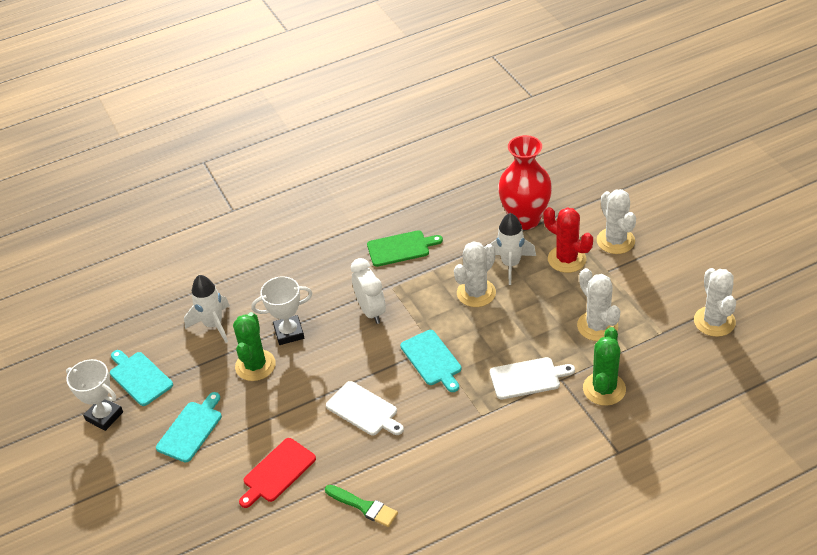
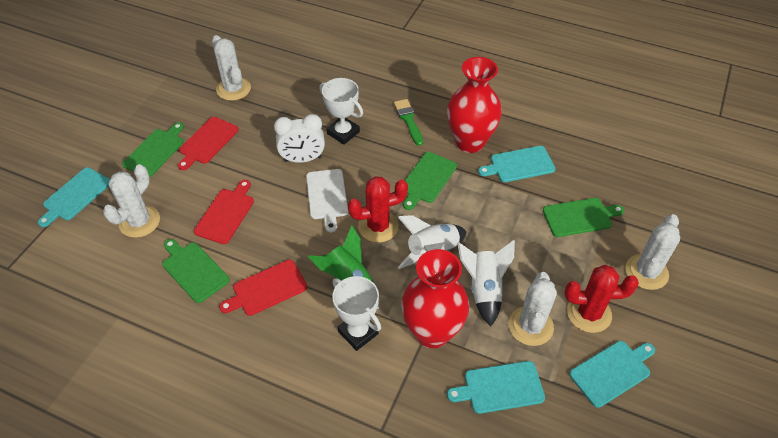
green cactus: [233,312,276,381] [583,327,626,406] = 2 -> none = 0
green cutting board: [367,230,443,267] = 1 -> [122,122,184,177] [162,239,230,303] [403,152,457,210] [543,198,624,237] = 4
green rocket: none = 0 -> [308,225,379,309] = 1
red cactus: [543,207,593,273] = 1 -> [348,176,408,243] [564,265,639,333] = 2
red cutting board: [239,438,316,508] = 1 -> [178,117,239,170] [194,180,254,244] [219,260,307,316] = 3
red vase: [498,135,552,230] = 1 -> [401,249,469,348] [447,57,502,153] = 2
turquoise cutting board: [110,350,173,406] [156,392,222,463] [400,330,461,392] = 3 -> [38,167,110,227] [447,361,545,414] [478,146,556,182] [569,341,655,408] = 4
white cutting board: [326,381,404,435] [490,357,575,399] = 2 -> [306,169,348,233] = 1

